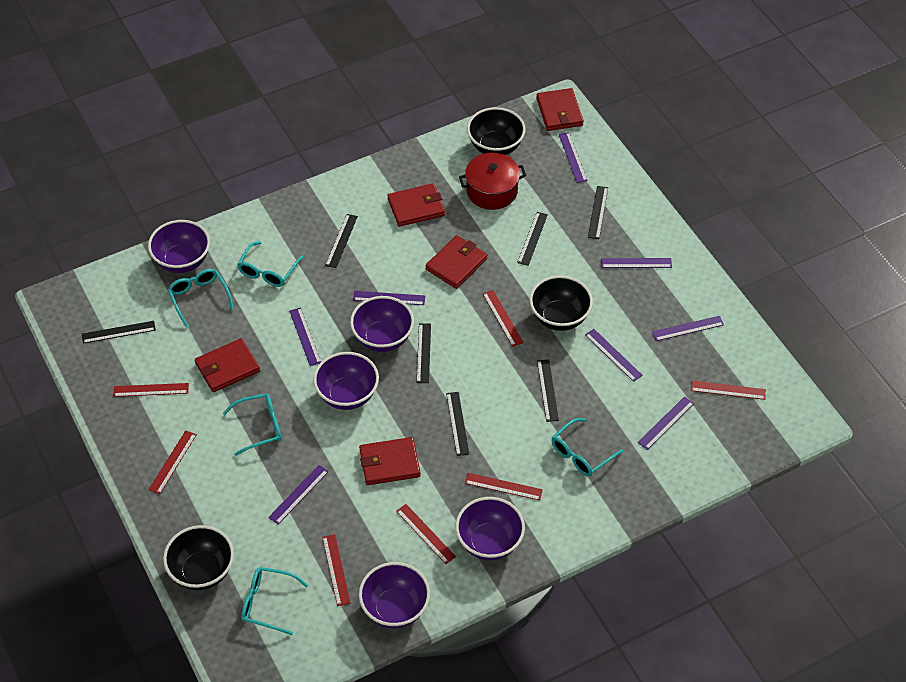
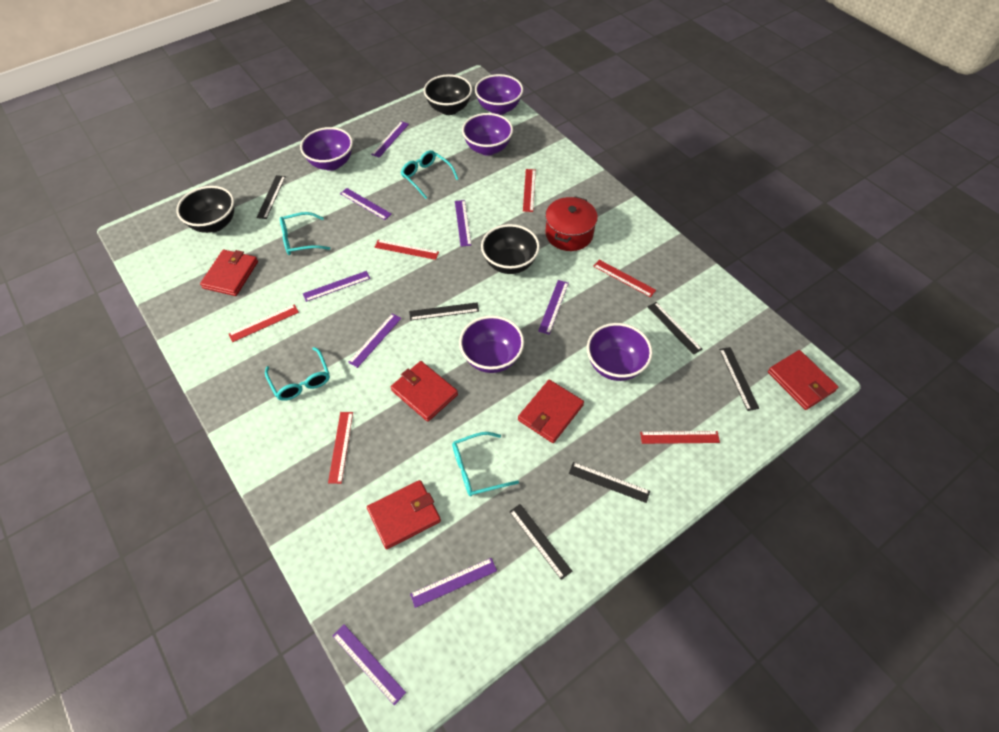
black ruler: [82,321,156,344] [325,214,358,268] [416,323,431,383] [446,392,469,456] [517,212,548,266] [537,360,559,422] [588,186,608,239] = 7 -> [256,175,286,219] [409,302,479,321] [509,504,572,580] [569,462,650,503] [648,302,702,355] [719,347,759,411] = 6
red ruler: [113,383,189,397] [149,430,197,494] [322,534,351,606] [396,504,456,564] [465,473,543,500] [483,290,524,347] [691,381,766,400] = 7 -> [229,305,299,342] [328,412,353,484] [374,240,439,260] [523,169,536,212] [593,260,656,297] [640,431,720,444] = 6
turquoise glasses: [168,269,234,328] [223,393,281,456] [237,241,303,287] [241,567,308,635] [552,418,623,476] = 5 -> [265,347,330,401] [280,212,330,255] [401,150,458,199] [452,432,519,496] = 4

